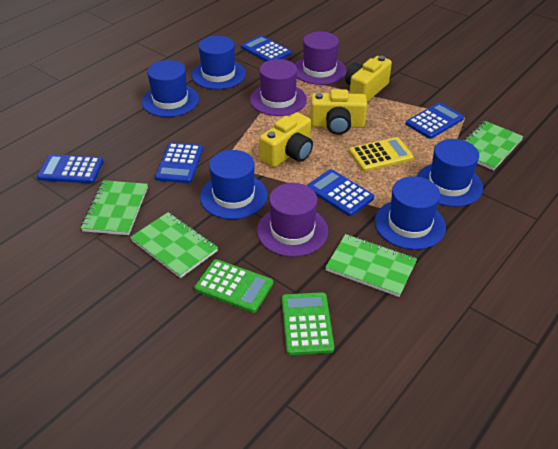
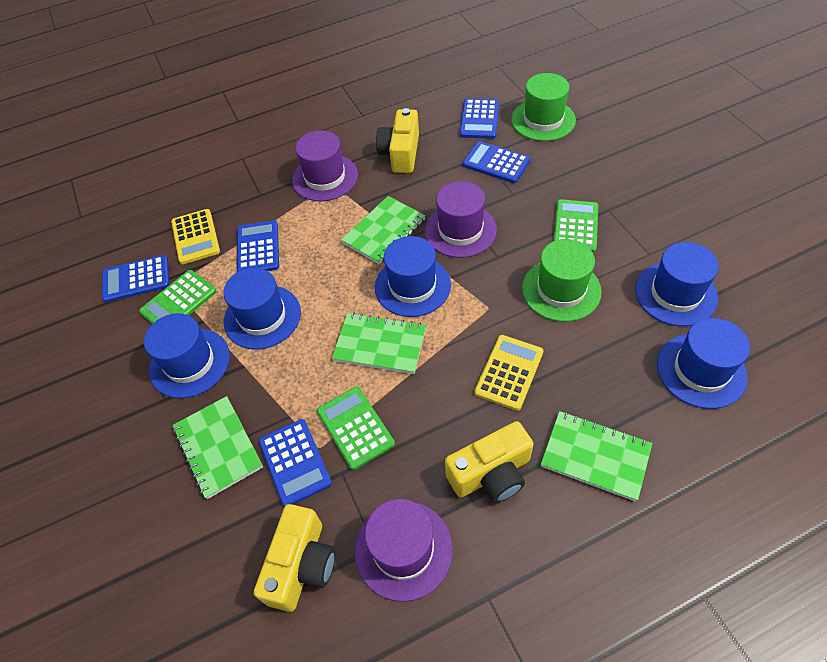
green calculator: [194,259,273,313] [282,292,334,355] = 2 -> [139,270,217,324] [317,387,395,470] [553,199,599,253] = 3
green hat: none = 0 -> [511,73,576,141] [522,239,602,322] = 2
yellow calculator: [349,137,414,172] = 1 -> [171,209,220,264] [474,335,544,411] = 2

